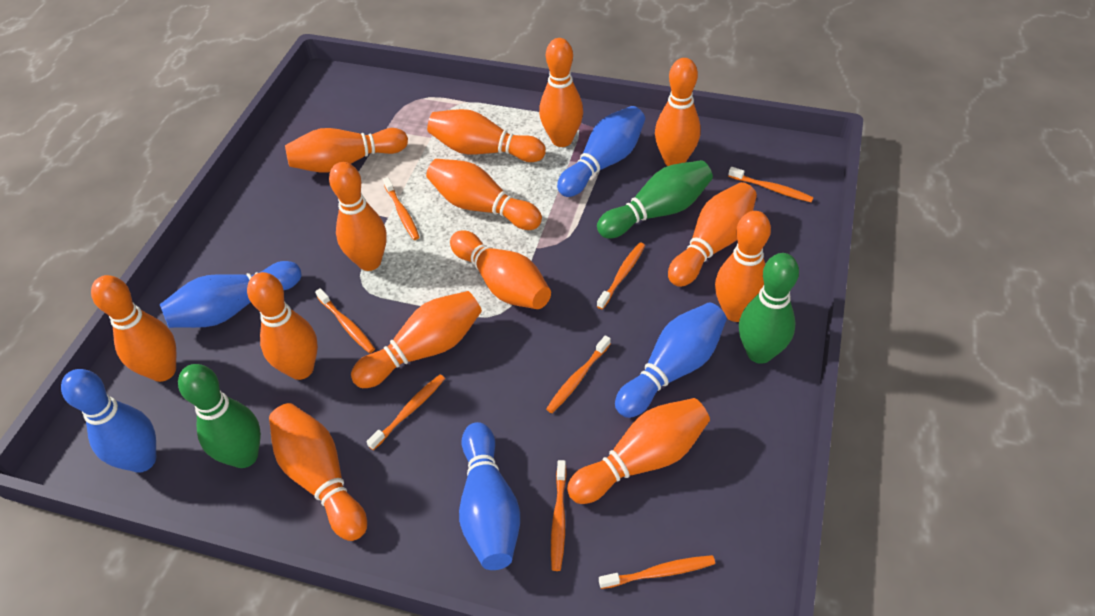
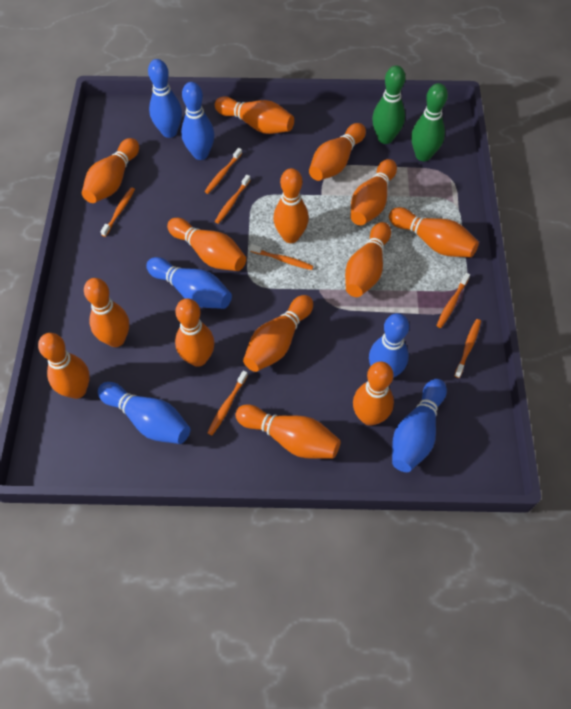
blue bowling pin: [61,369,156,473] [160,261,301,328] [459,422,520,570] [557,106,645,197] [615,302,727,418] = 5 -> [98,382,190,444] [146,257,232,309] [148,59,182,138] [181,82,215,160] [369,313,409,378] [392,379,447,472] = 6
green bowling pin: [178,364,261,468] [597,160,713,238] [739,253,799,364] = 3 -> [372,65,406,144] [411,83,448,161] = 2
orange toothbrush: [315,288,375,353] [366,375,445,450] [383,177,420,240] [546,335,611,413] [551,460,567,571] [597,242,645,310] [599,555,715,589] [728,167,814,202] = 8 -> [100,187,135,237] [205,148,242,194] [207,370,248,435] [215,175,250,224] [250,244,313,270] [436,273,470,328] [454,319,481,378] = 7

